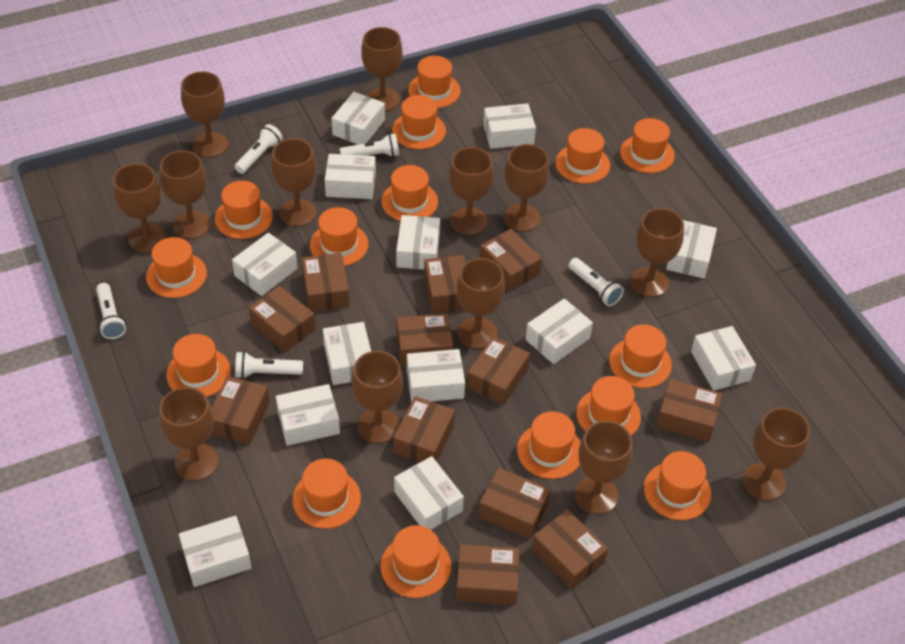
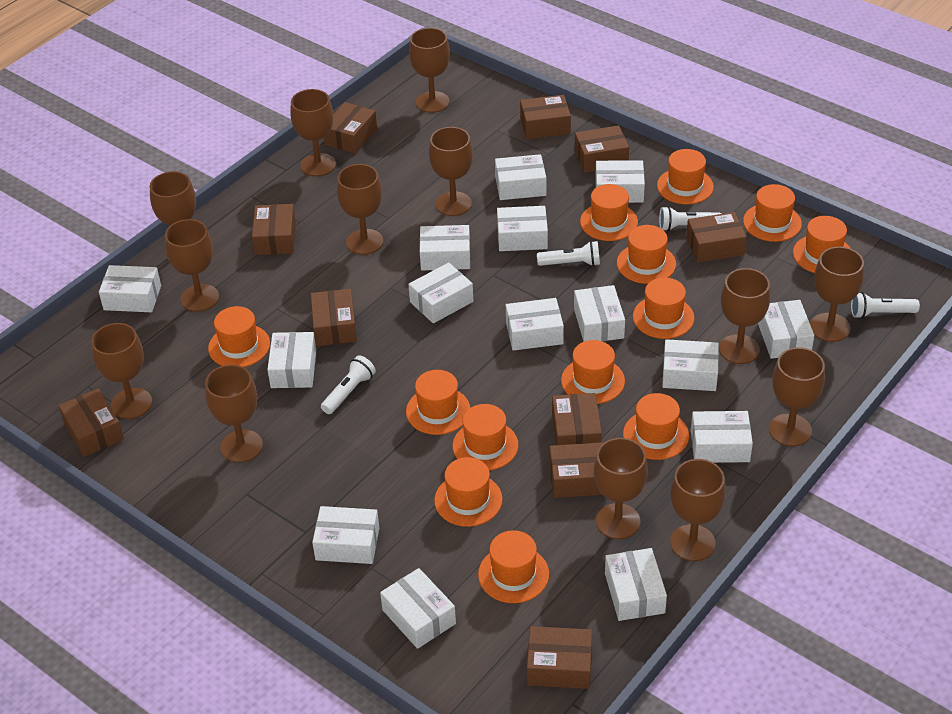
brown box: [211,376,270,445] [249,286,315,352] [302,253,349,311] [393,396,455,462] [396,313,453,366] [424,255,466,313] [456,545,519,605] [467,336,530,405] [479,468,551,539] [480,229,542,291] [532,510,608,590] [656,379,722,442] = 12 -> [59,388,124,457] [252,204,296,255] [311,289,357,346] [324,102,377,154] [520,95,571,139] [527,626,592,689] [550,442,604,498] [552,393,602,445] [575,125,629,173] [686,212,747,263] = 10
orange hat: [146,237,207,298] [166,334,231,397] [215,181,273,239] [292,459,361,529] [310,207,369,266] [381,165,438,221] [381,525,451,598] [392,95,446,149] [408,56,461,108] [517,411,581,479] [555,128,610,184] [576,376,641,436] [609,324,672,388] [620,118,675,173] [644,451,711,520] = 15 -> [208,306,270,367] [406,370,470,435] [434,457,503,527] [452,404,518,471] [478,530,549,603] [561,340,625,404] [580,184,638,241] [617,225,676,284] [623,393,689,460] [633,278,694,339] [657,149,714,204] [743,184,802,242] [793,216,851,273] = 13
white box: [179,516,252,587] [232,233,297,296] [276,384,340,446] [323,322,371,385] [325,154,376,199] [331,92,385,145] [394,456,464,530] [396,215,440,269] [407,349,465,402] [483,103,536,149] [526,298,593,364] [666,220,717,278] [691,326,756,391] = 13 -> [99,265,161,312] [267,332,316,388] [312,506,379,564] [380,568,456,649] [408,263,473,323] [420,225,470,270] [495,154,546,200] [497,206,548,251] [506,298,564,351] [574,285,625,342] [595,160,645,203] [605,548,667,621] [662,339,719,391] [691,411,753,463] [758,300,814,359] = 15
white flashlight: [96,283,126,339] [235,124,283,174] [235,351,303,379] [340,134,399,157] [569,258,624,306] = 5 -> [321,355,376,414] [537,241,600,266] [659,206,722,231] [851,292,920,319] = 4

